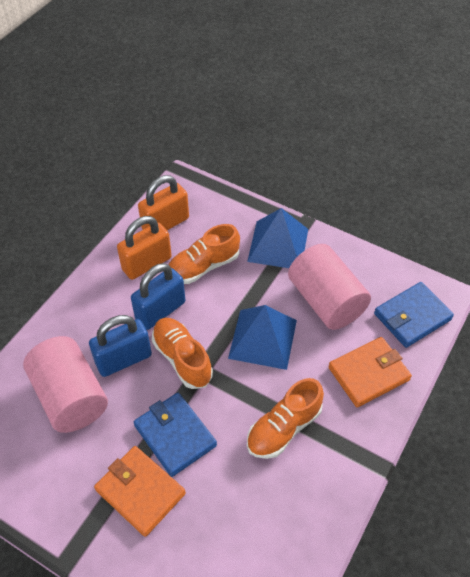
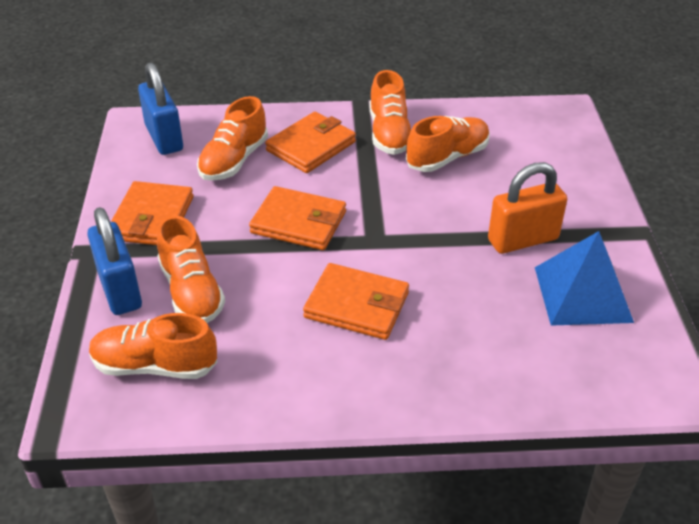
blue pyramid: [228,305,297,370] [247,208,308,268] = 2 -> [535,231,634,326] = 1
blue wallet: [134,393,217,477] [374,282,454,348] = 2 -> none = 0
orange padlock: [117,216,172,280] [138,175,189,230] = 2 -> [488,162,567,254] = 1
orange shoe: [152,318,213,389] [169,224,240,284] [247,378,324,459] = 3 -> [89,313,218,379] [157,215,225,323] [197,96,268,181] [369,70,411,155] [406,116,490,172] = 5
orange wallet: [94,446,186,537] [328,337,412,407] = 2 -> [111,181,193,245] [249,186,346,250] [265,112,356,173] [303,263,409,340] = 4
pink cylinder: [23,336,108,433] [288,244,371,330] = 2 -> none = 0

